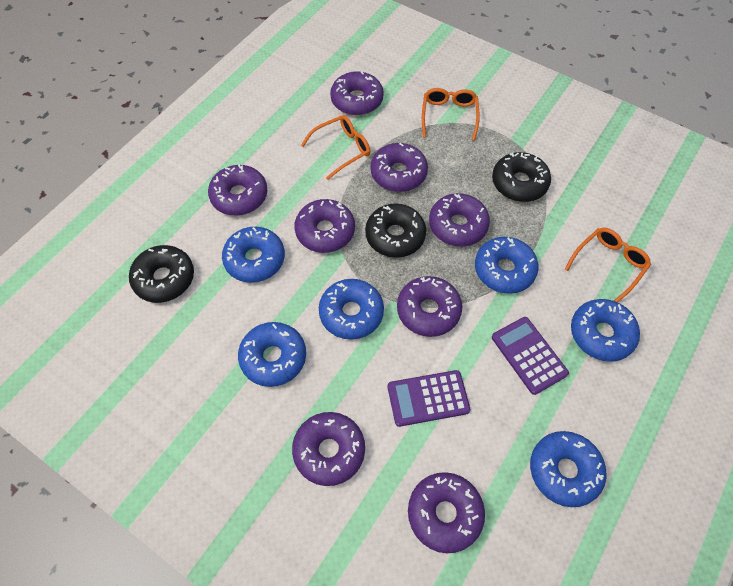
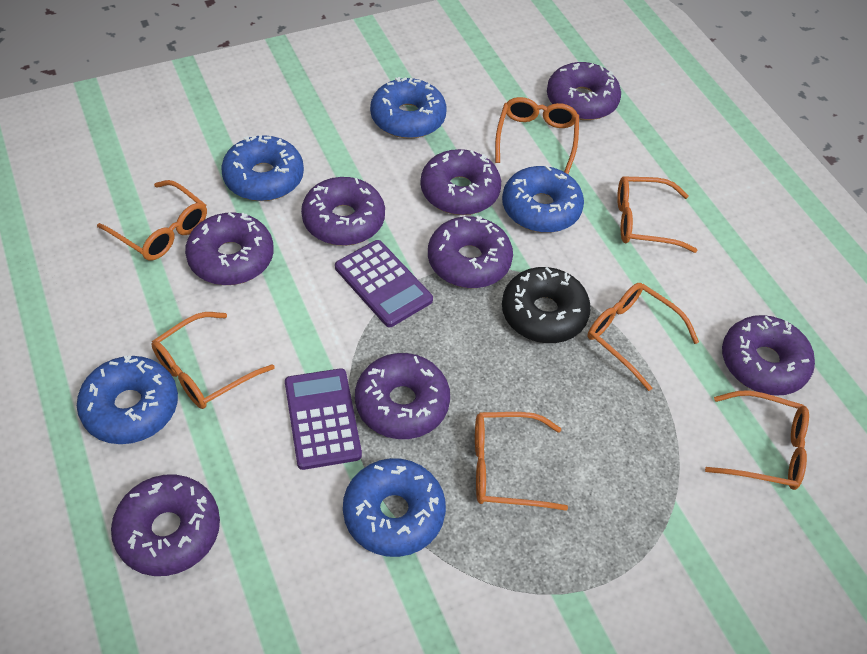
black donut: [129,245,194,303] [365,203,426,258] [492,152,551,202] = 3 -> [502,267,591,343] = 1
blue donut: [222,227,285,283] [238,322,306,387] [319,279,384,340] [475,237,539,294] [530,431,606,507] [571,299,640,362] = 6 -> [77,355,178,444] [221,135,304,201] [343,458,446,557] [370,77,447,139] [502,165,584,233] = 5
orange glasses: [301,115,371,180] [422,88,480,141] [564,228,651,302] = 3 -> [97,180,207,261] [152,312,275,409] [475,412,568,511] [495,97,579,174] [588,283,699,391] [617,176,697,253] [705,391,809,490] = 7

